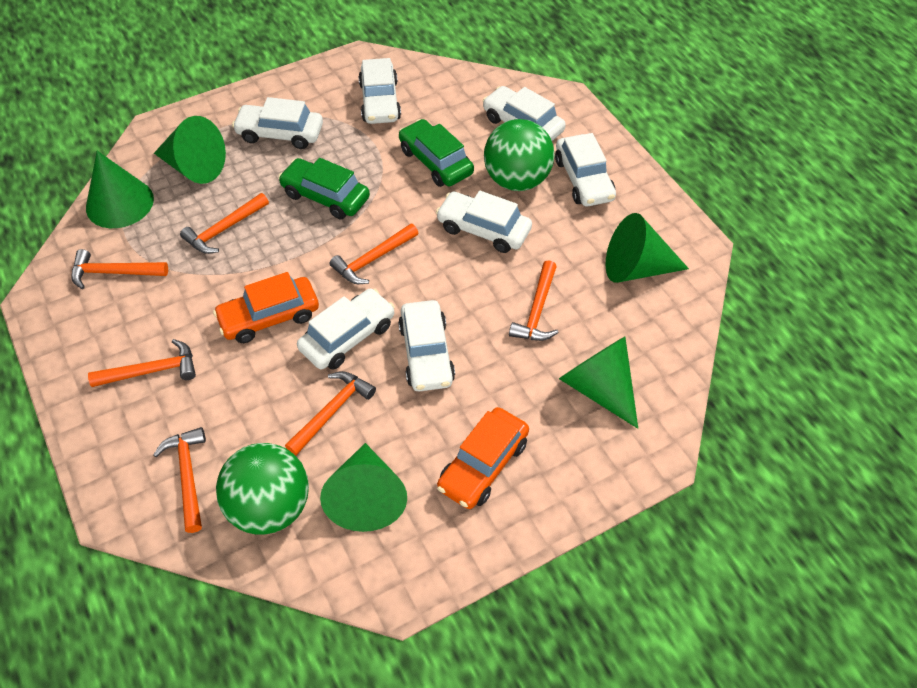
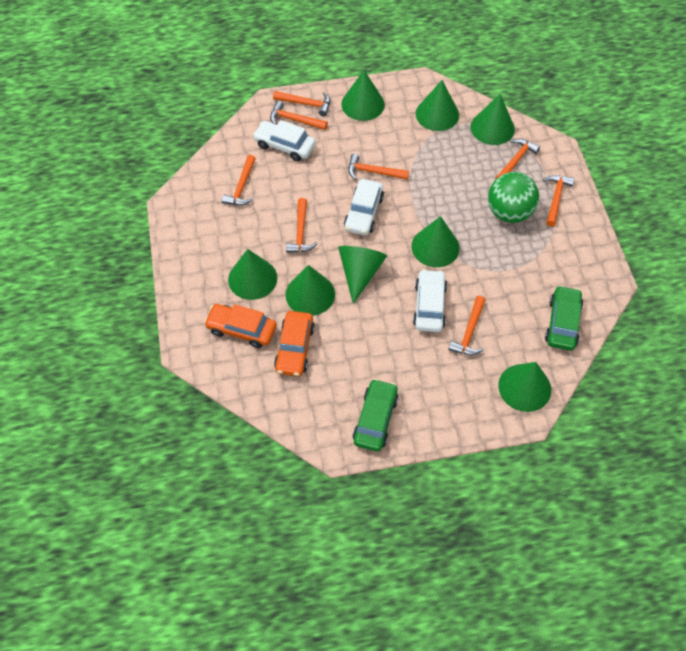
green ball: [216,443,309,534] [484,119,555,191] = 2 -> [488,172,539,223] = 1
green cone: [86,151,154,228] [154,116,226,184] [320,443,407,532] [559,337,638,429] [606,213,689,283] = 5 -> [228,249,277,300] [285,265,335,316] [338,246,387,304] [341,70,385,121] [411,216,460,267] [416,80,459,131] [471,94,515,145] [498,362,551,412] = 8
orange hammer: [71,249,168,289] [88,339,196,387] [153,427,206,533] [180,193,269,254] [285,371,376,456] [330,224,418,284] [509,260,559,341] = 7 -> [222,155,256,206] [270,101,328,130] [273,91,330,116] [286,198,317,253] [348,154,409,180] [449,296,486,355] [495,138,540,180] [543,175,575,227] = 8
white car: [232,97,323,149] [297,288,395,370] [358,58,401,124] [398,300,455,392] [436,191,532,253] [483,86,566,141] [555,133,616,206] = 7 -> [253,120,316,161] [344,179,384,235] [413,269,447,332] = 3

